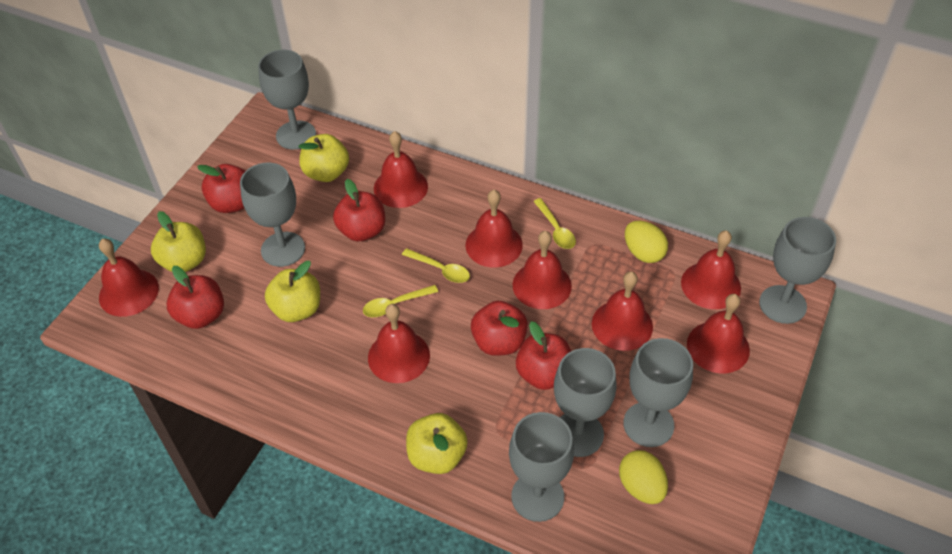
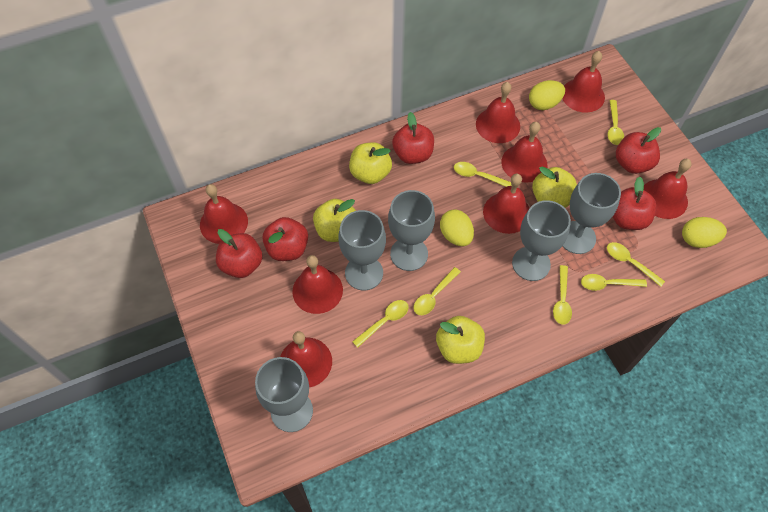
grey goblet: [240,163,305,267] [258,50,316,150] [509,412,574,522] [554,348,617,457] [623,338,693,447] [759,217,836,324] = 6 -> [255,357,313,432] [338,210,386,290] [388,190,435,271] [512,200,571,281] [562,173,621,254] = 5
yellow egg: [619,450,668,504] [625,221,668,263] = 2 -> [440,210,474,246] [529,80,565,110] [682,217,727,248] = 3
yellow spoon: [363,285,438,317] [402,248,470,283] [533,198,576,249] = 3 -> [352,300,409,348] [413,267,461,315] [454,162,512,187] [553,265,572,325] [581,274,647,291] [607,242,665,287] [608,100,624,145] = 7

